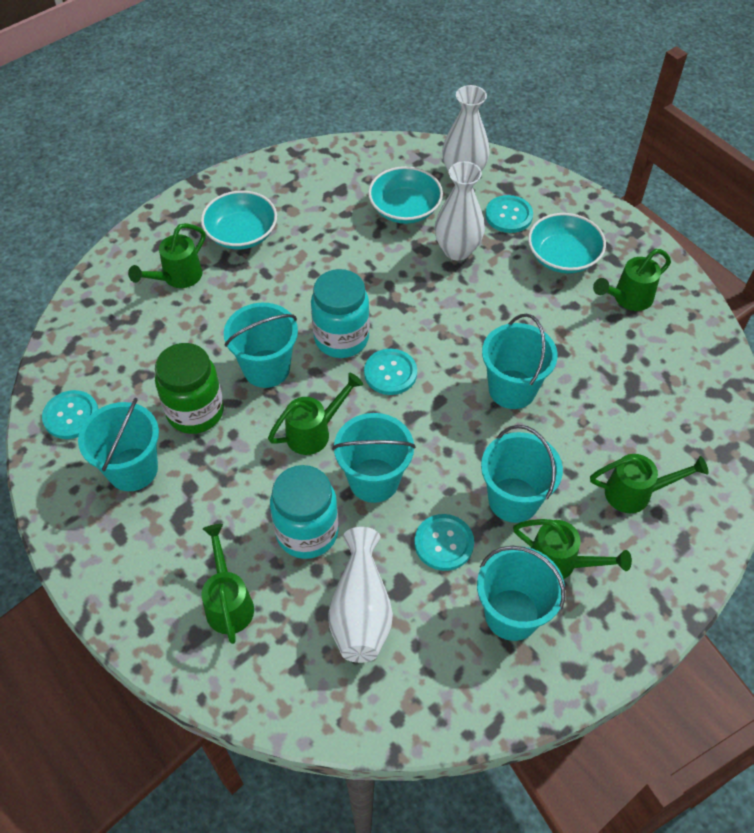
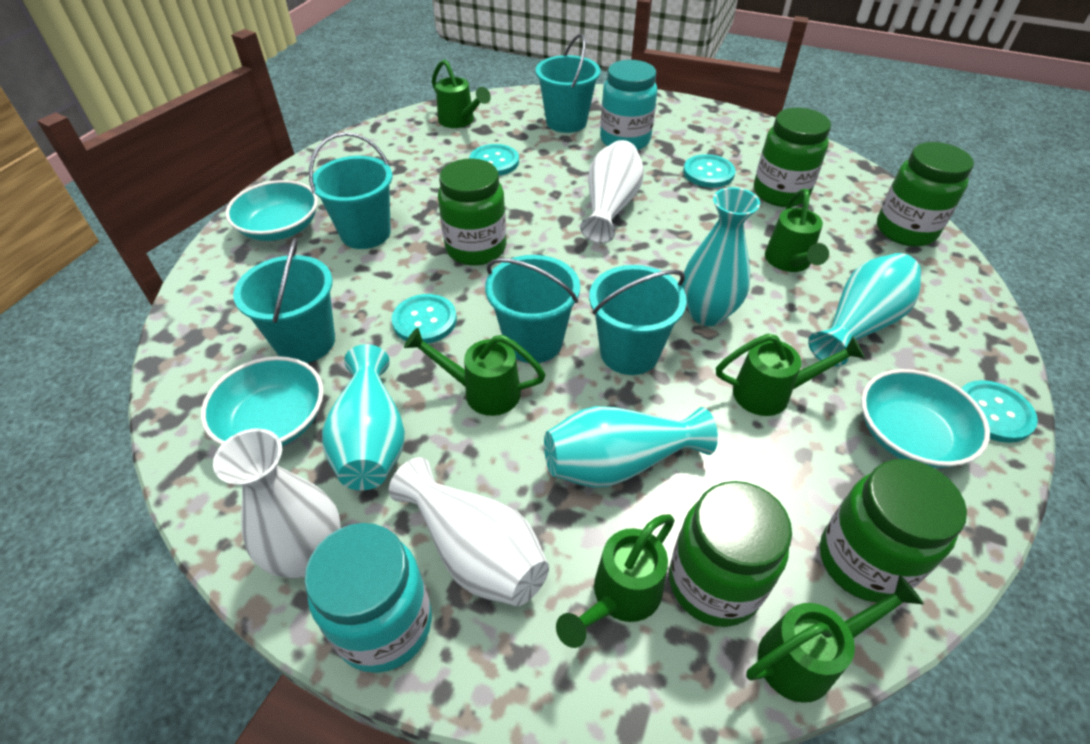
green jar: [155,343,224,434] = 1 -> [438,159,507,265] [669,481,792,627] [754,108,831,207] [820,459,967,603] [877,142,974,247] = 5
turquoise bucket: [78,398,159,491] [224,303,298,388] [332,413,416,503] [477,546,565,641] [481,425,563,523] [482,314,558,409] = 6 -> [233,237,335,363] [309,132,392,249] [485,255,580,363] [536,34,601,133] [589,265,687,375] = 5
turquoise vase: none = 0 -> [322,344,405,490] [544,406,718,488] [682,187,760,326] [808,253,921,366] = 4

